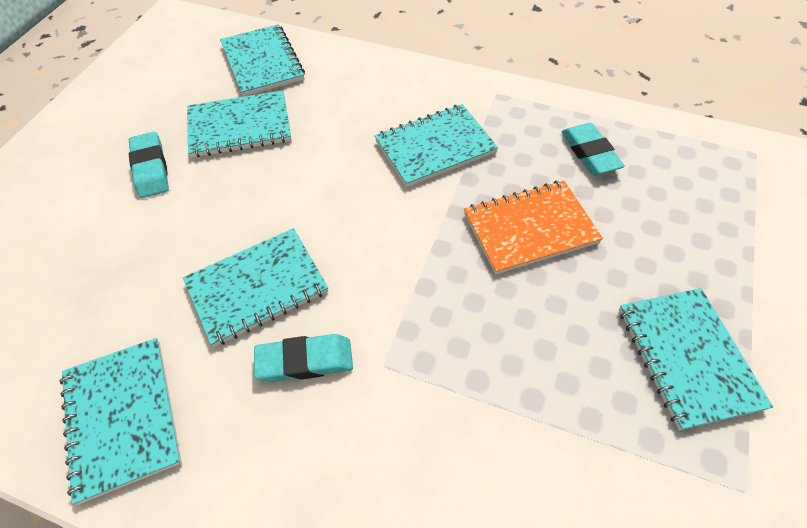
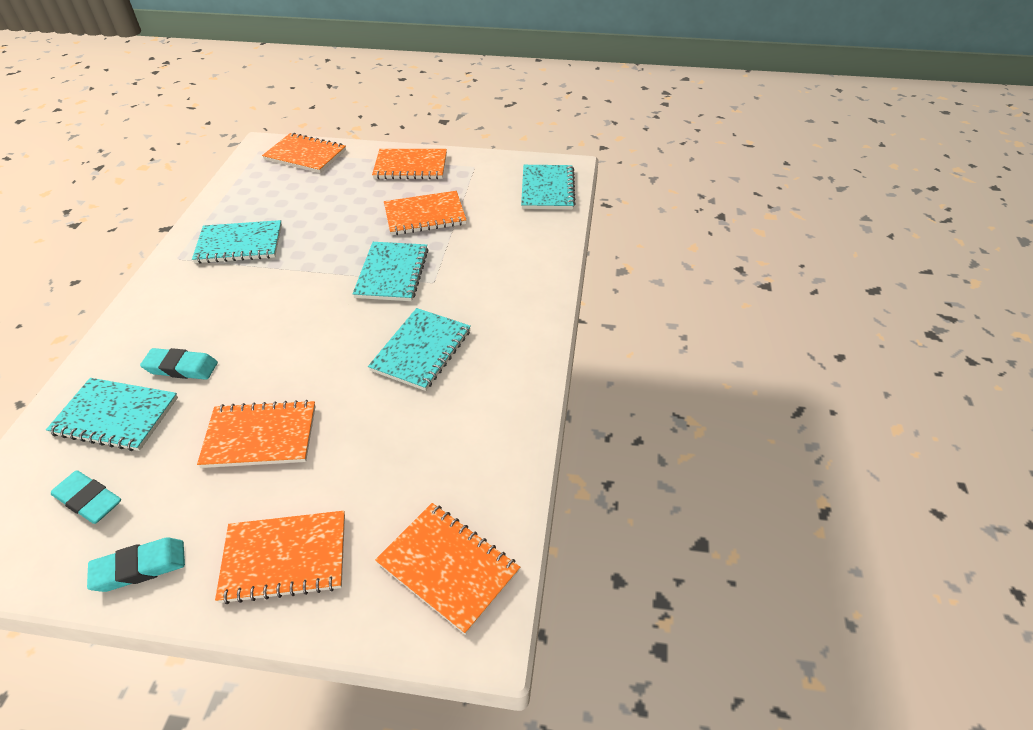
orange notebook: [464,181,603,275] = 1 -> [197,400,316,468] [215,511,345,604] [262,133,346,173] [372,149,447,179] [375,503,520,635] [384,191,466,235] = 6
turquoise notebook: [60,338,182,505] [183,228,328,347] [187,90,291,158] [220,24,305,97] [375,104,498,187] [619,288,773,430] = 6 -> [46,378,178,451] [192,220,282,263] [353,242,429,301] [368,308,471,391] [521,165,576,210] = 5

